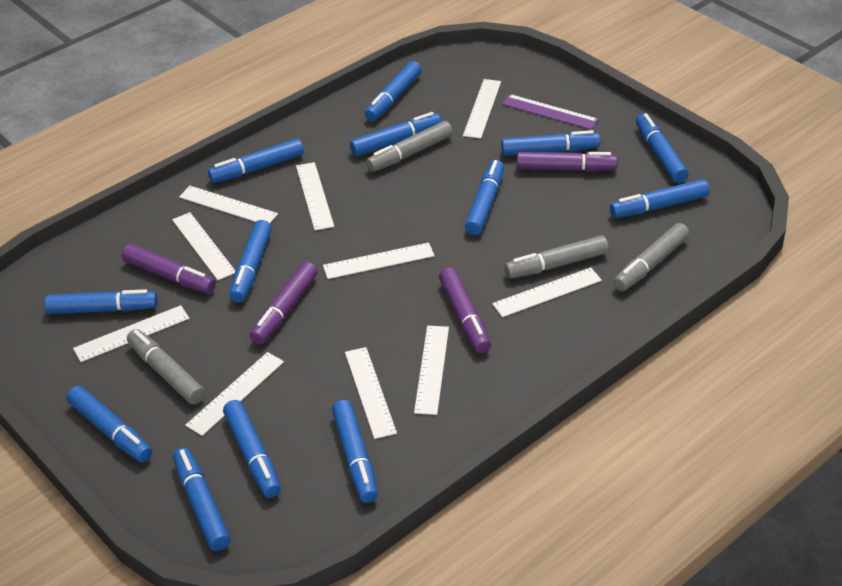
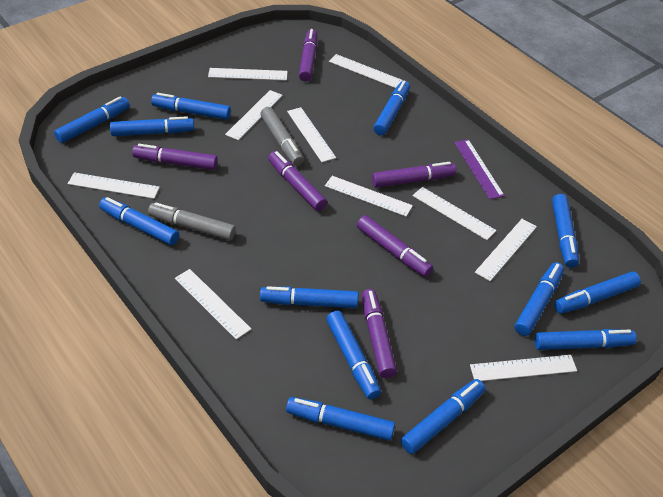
grey marker: [127,329,205,404] [366,121,453,172] [504,235,609,279] [613,223,689,291] = 4 -> [148,202,236,241] [260,107,304,166] = 2
purple marker: [122,244,216,294] [250,262,318,344] [439,267,491,353] [517,152,617,172] = 4 -> [132,144,218,170] [268,151,327,211] [299,29,317,82] [357,215,433,277] [362,289,397,378] [372,162,456,188] = 6

